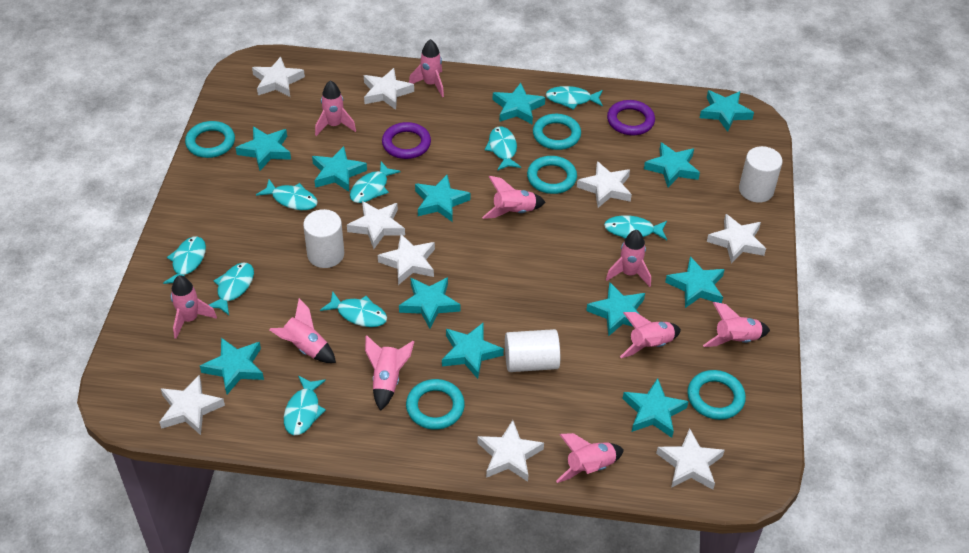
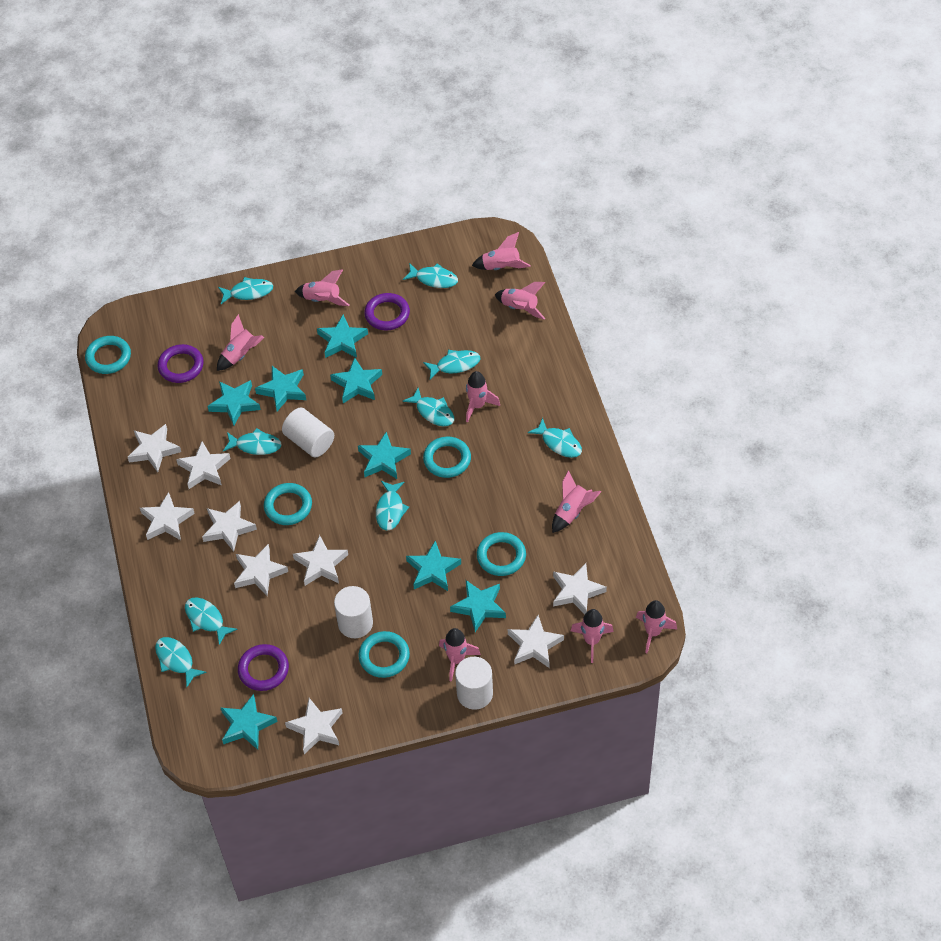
pink rocket: [171,275,217,339] [269,298,336,363] [315,80,356,136] [365,335,414,411] [409,39,444,97] [482,176,545,219] [556,433,624,483] [606,230,651,287] [620,312,681,358] [703,302,770,347] = 10 -> [217,314,264,371] [295,269,350,306] [439,628,481,682] [466,371,500,422] [472,232,531,270] [495,282,545,320] [552,470,601,533] [571,609,614,663] [636,600,677,653] = 9
purple ring: [382,122,431,159] [607,100,655,135] = 2 -> [158,344,204,383] [238,644,289,691] [364,293,410,330] = 3
turquoise star: [200,338,264,394] [236,126,291,171] [312,146,367,192] [399,277,460,329] [415,175,470,222] [442,322,504,379] [493,83,545,124] [586,282,645,336] [622,378,689,438] [644,142,700,188] [665,256,725,308] [700,90,754,132] = 12 -> [207,380,261,426] [221,694,278,750] [255,366,306,412] [317,314,368,358] [330,357,382,403] [358,432,411,479] [406,541,461,591] [450,580,506,632] = 8

